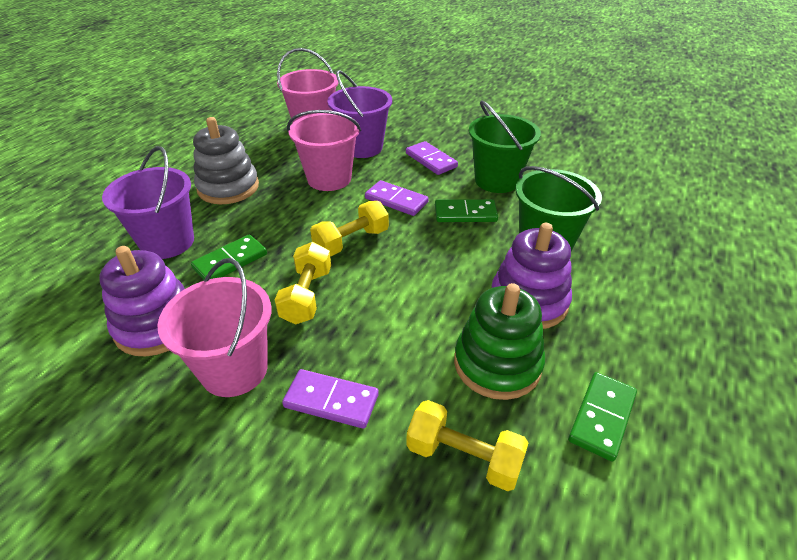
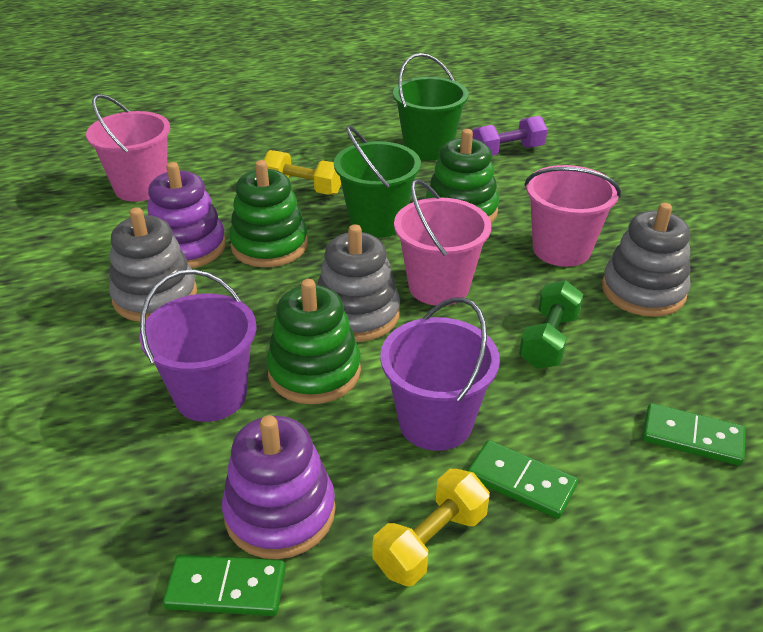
green dumbbell: none = 0 -> [519,280,583,369] = 1
green stacking toy: [454,283,545,400] = 1 -> [229,160,308,267] [267,279,361,404] [426,129,499,223] = 3
grey stacking toy: [193,117,259,204] = 1 -> [109,207,197,322] [317,224,400,342] [602,203,691,317] = 3
purple domino: [282,369,379,429] [365,180,429,216] [406,141,458,175] = 3 -> none = 0
purple dumbbell: none = 0 -> [472,116,548,156] = 1
yellow dumbbell: [275,242,331,325] [310,201,389,256] [406,400,529,491] = 3 -> [264,150,341,195] [372,469,490,586] = 2

